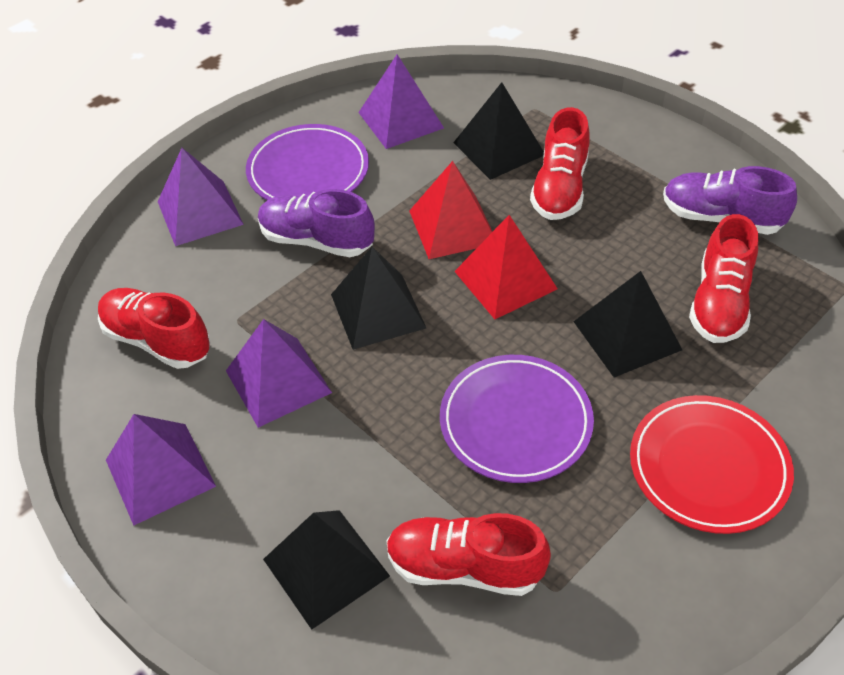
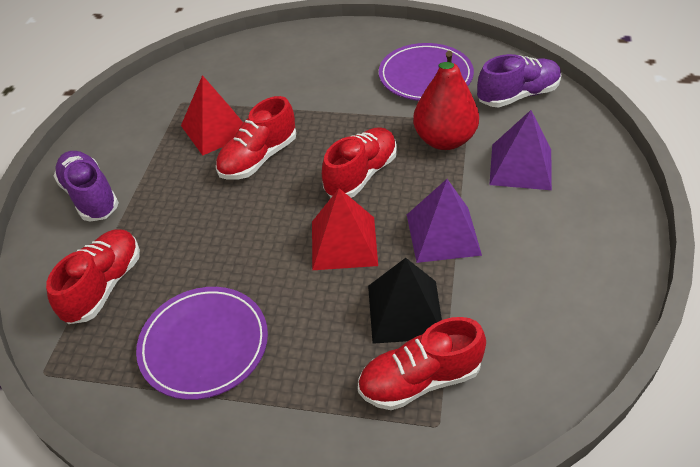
black pyramid: [263,510,390,630] [331,247,426,350] [453,82,544,180] [573,271,682,377] = 4 -> [368,258,442,344] = 1
purple pyramid: [106,414,216,526] [158,148,244,246] [226,319,332,428] [358,54,444,149] = 4 -> [407,179,482,263] [489,110,552,190] = 2
red pear: none = 0 -> [413,51,479,150] = 1
red plate: [630,395,794,534] = 1 -> none = 0

